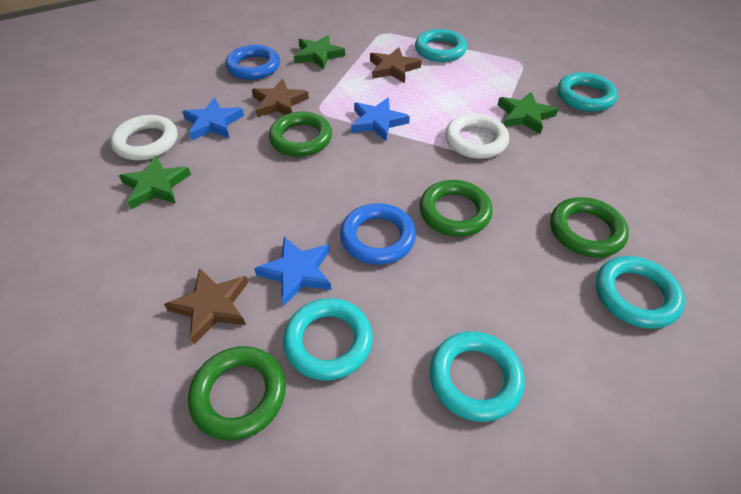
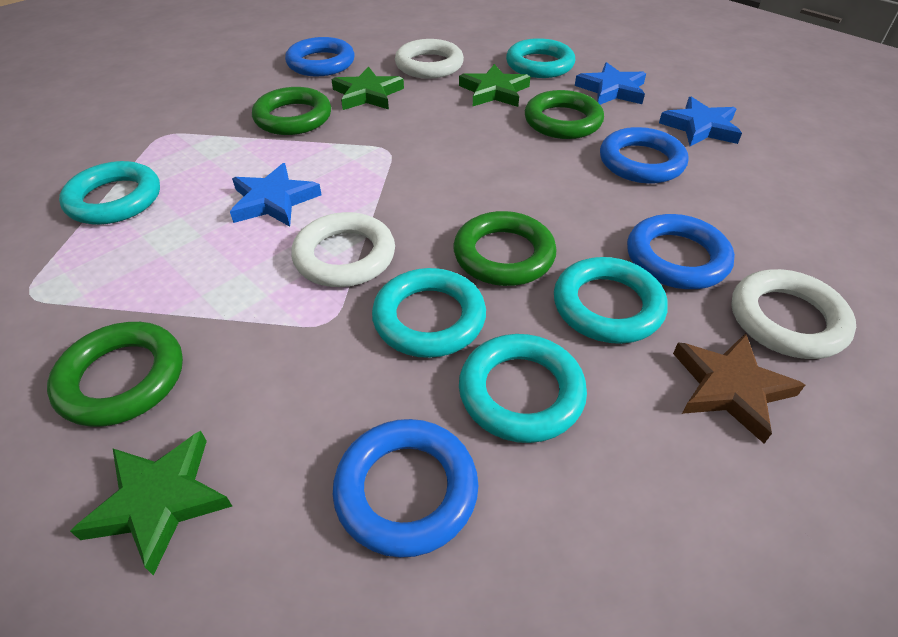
blue ring: [225,45,280,80] [340,203,416,265] = 2 -> [285,37,355,76] [333,419,478,558] [600,127,688,184] [627,214,735,289] = 4
brown star: [164,268,248,344] [252,79,309,117] [370,47,421,83] = 3 -> [673,333,805,443] = 1
white ring: [111,115,178,161] [445,113,509,159] = 2 -> [291,212,395,287] [395,39,464,79] [731,269,856,359] = 3

